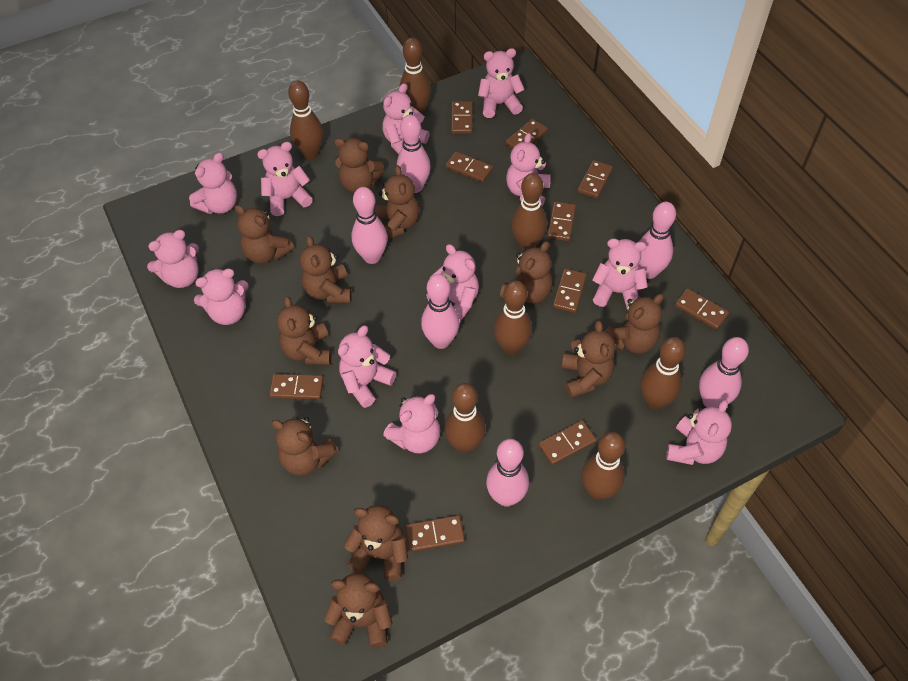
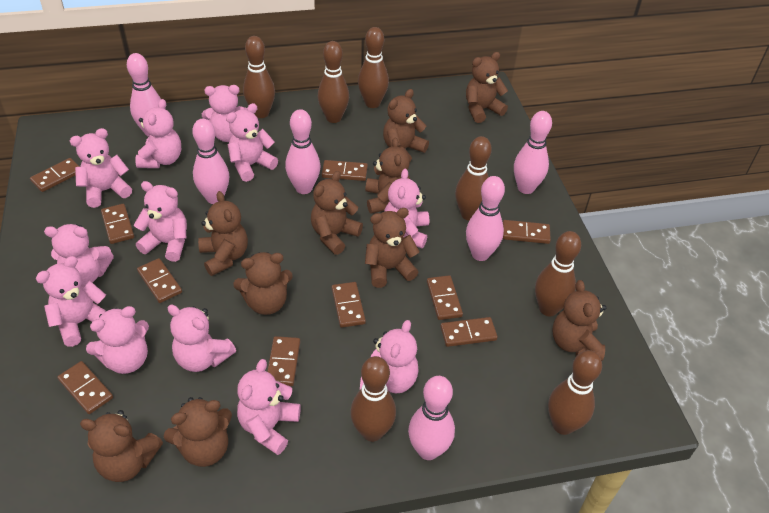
brown teddy bear: [234,205,294,264] [271,417,339,476] [277,296,332,365] [300,236,352,303] [324,573,392,648] [334,138,384,193] [344,505,408,581] [375,165,419,240] [500,241,553,304] [561,320,615,398] [606,294,664,354] = 11 -> [80,410,163,482] [164,397,232,467] [198,191,248,276] [233,252,293,315] [311,171,363,255] [365,137,410,213] [365,208,420,288] [383,89,429,162] [466,52,508,123] [552,280,606,361] = 10

